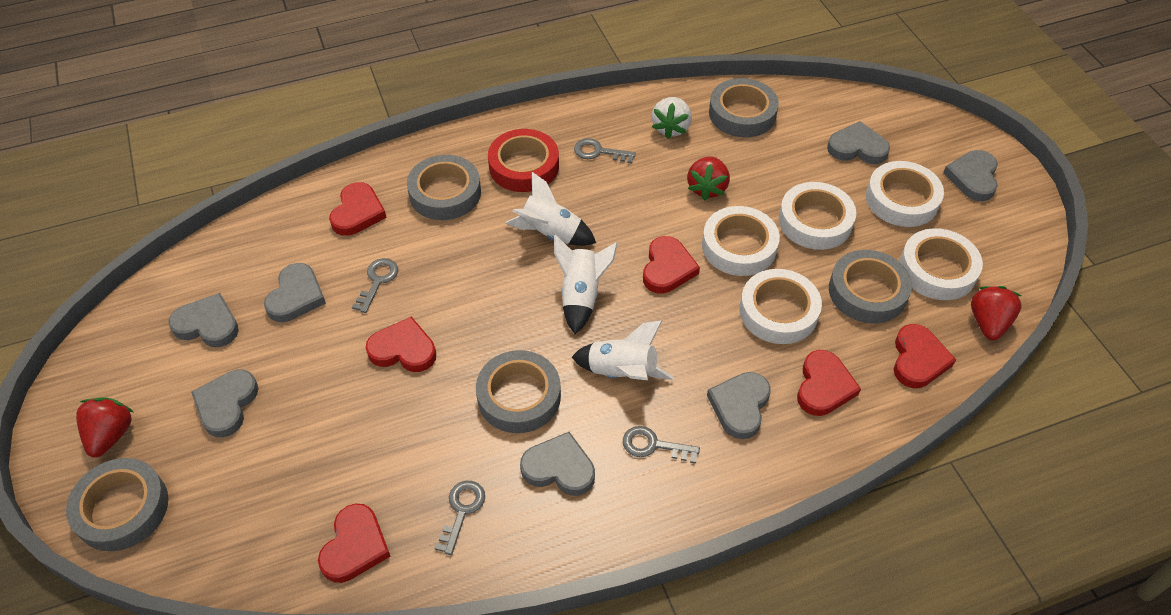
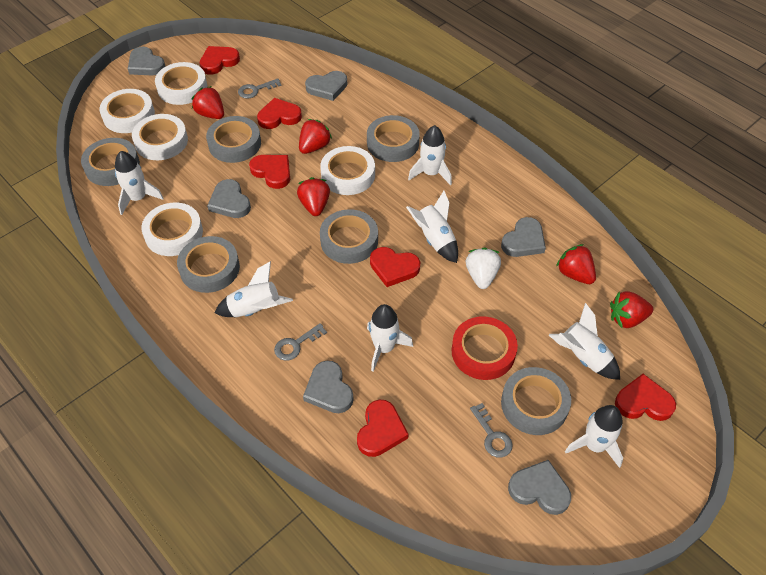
grey heart: [168,293,239,347] [191,369,259,437] [264,263,326,322] [520,432,595,496] [707,372,771,439] [827,121,890,164] [943,150,998,201] = 7 -> [128,47,165,76] [207,179,251,218] [303,361,354,413] [305,71,347,101] [501,217,546,257] [508,460,571,515] = 6
grey key: [352,258,398,313] [434,481,485,555] [574,138,636,164] [623,426,700,464] = 4 -> [238,78,282,99] [274,323,327,361] [470,403,513,457] = 3
grey tape: [66,458,168,551] [407,155,481,220] [476,350,561,433] [709,78,779,137] [829,250,912,323] = 5 -> [81,138,140,186] [177,236,240,293] [206,116,261,163] [320,209,378,264] [367,115,420,162] [501,367,571,435] = 6
red strawberry: [76,397,133,457] [687,156,730,200] [971,286,1022,340] = 3 -> [192,86,224,119] [297,177,330,216] [299,119,332,154] [556,244,596,284] [610,291,653,328] = 5
white rocket: [506,172,596,246] [554,235,618,334] [572,320,674,380] = 3 -> [115,151,164,215] [215,261,293,317] [367,304,413,372] [406,191,458,263] [408,125,452,185] [549,303,620,380] [565,405,623,468] = 7

